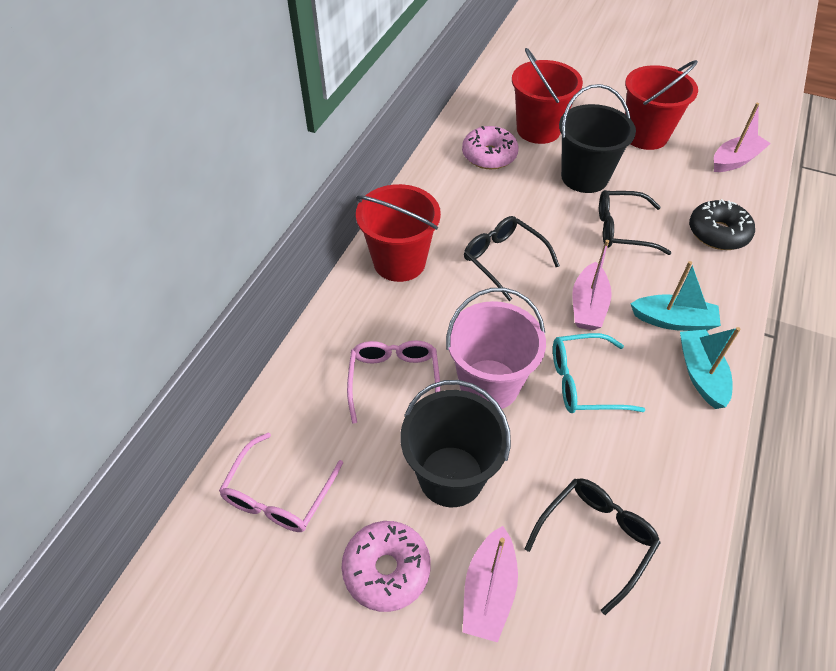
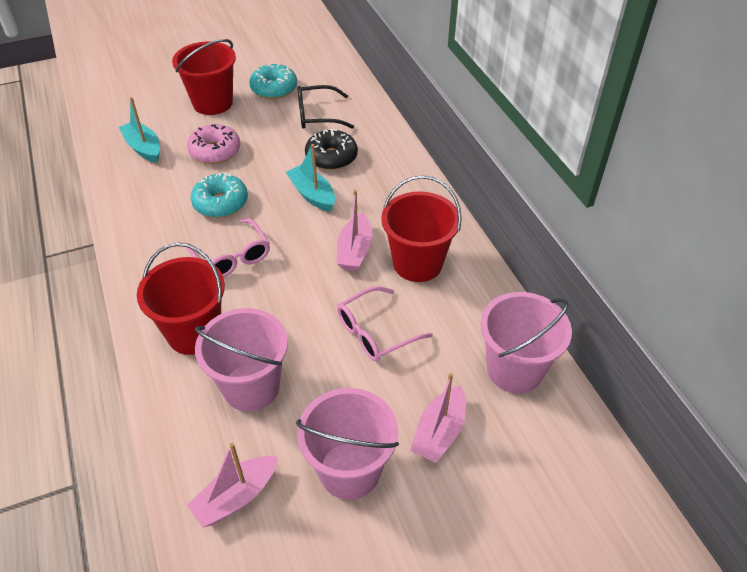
black bucket: [400,380,511,507] [559,84,636,193] = 2 -> none = 0
black glasses: [464,216,560,301] [524,478,661,615] [599,190,671,255] = 3 -> [297,85,354,129] = 1
pink bucket: [446,288,546,409] = 1 -> [195,308,288,411] [296,388,399,500] [481,292,572,393] = 3
pink donut: [342,521,431,612] [462,126,519,169] = 2 -> [187,124,240,164] = 1
turquoise donut: none = 0 -> [191,173,248,218] [249,64,297,99] = 2
turquoise glasses: [553,333,645,413] = 1 -> none = 0

